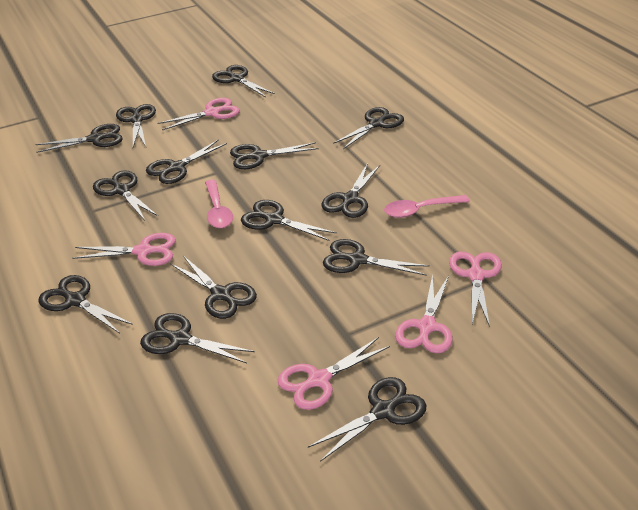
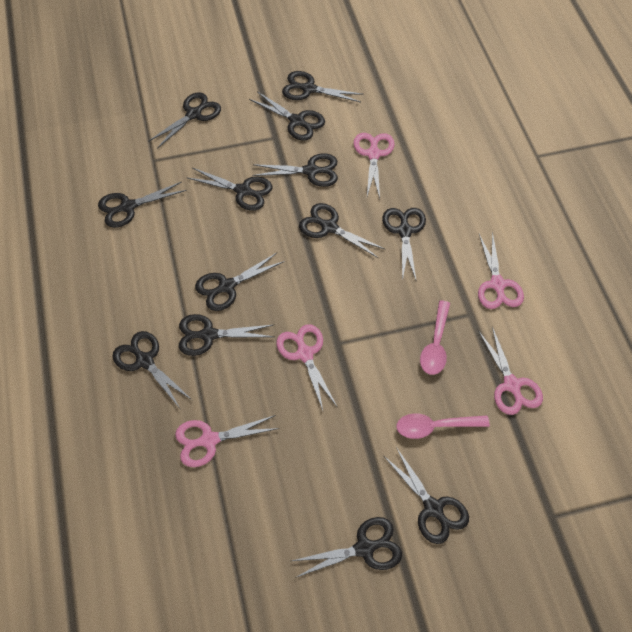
black scissors: [35,124,123,153] [38,275,133,333] [93,170,158,221] [116,104,156,147] [140,313,255,363] [146,139,227,184] [170,256,257,319] [212,65,275,97] [230,142,319,169] [241,200,337,241] [308,377,427,462] [322,163,380,218] [323,239,430,276] [333,107,404,149] = 14 -> [98,182,187,228] [113,331,192,408] [148,92,221,149] [179,314,274,356] [188,168,272,211] [195,253,285,311] [249,91,325,141] [252,153,338,187] [282,71,364,102] [292,517,402,578] [299,203,385,258] [382,208,426,281] [383,447,469,544] = 13

